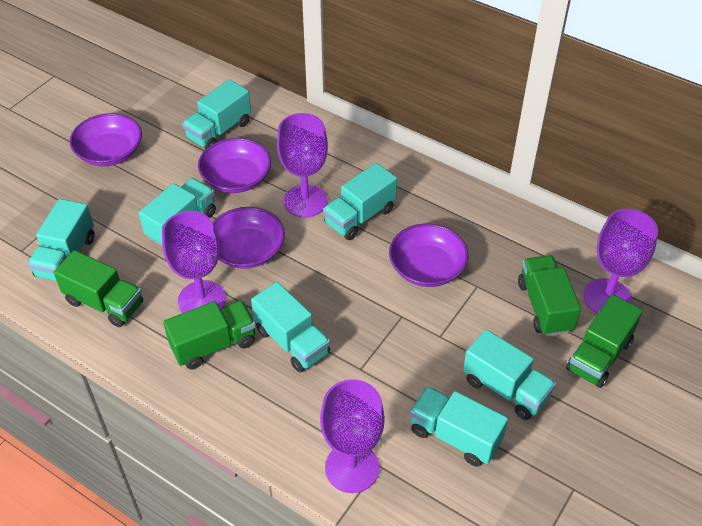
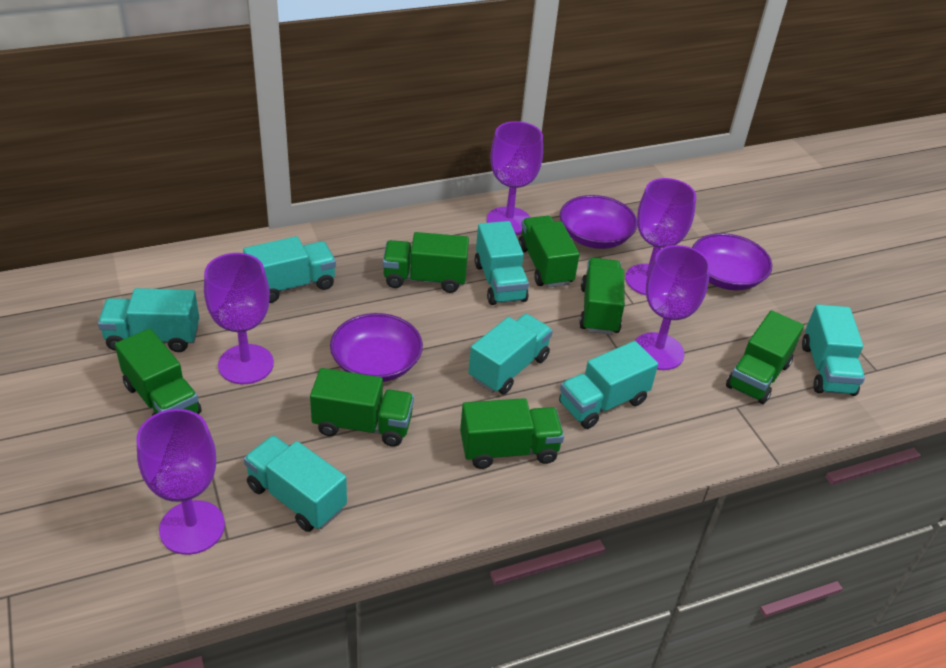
green truck: [54,250,143,327] [163,300,256,370] [518,255,581,336] [566,294,643,388] = 4 -> [115,328,202,416] [310,368,414,447] [383,232,469,293] [460,398,564,469] [518,216,580,288] [579,258,625,335] [726,310,804,404] = 7
purple bowl: [70,113,142,166] [198,138,271,193] [212,207,285,269] [389,224,469,287] = 4 -> [330,313,423,382] [560,195,637,249] [692,233,772,290] = 3
purple goblet: [162,211,226,313] [277,113,328,217] [320,379,385,493] [584,209,658,314] = 4 -> [137,409,225,555] [204,253,274,384] [487,121,543,235] [625,178,696,295] [635,245,710,370] = 5

